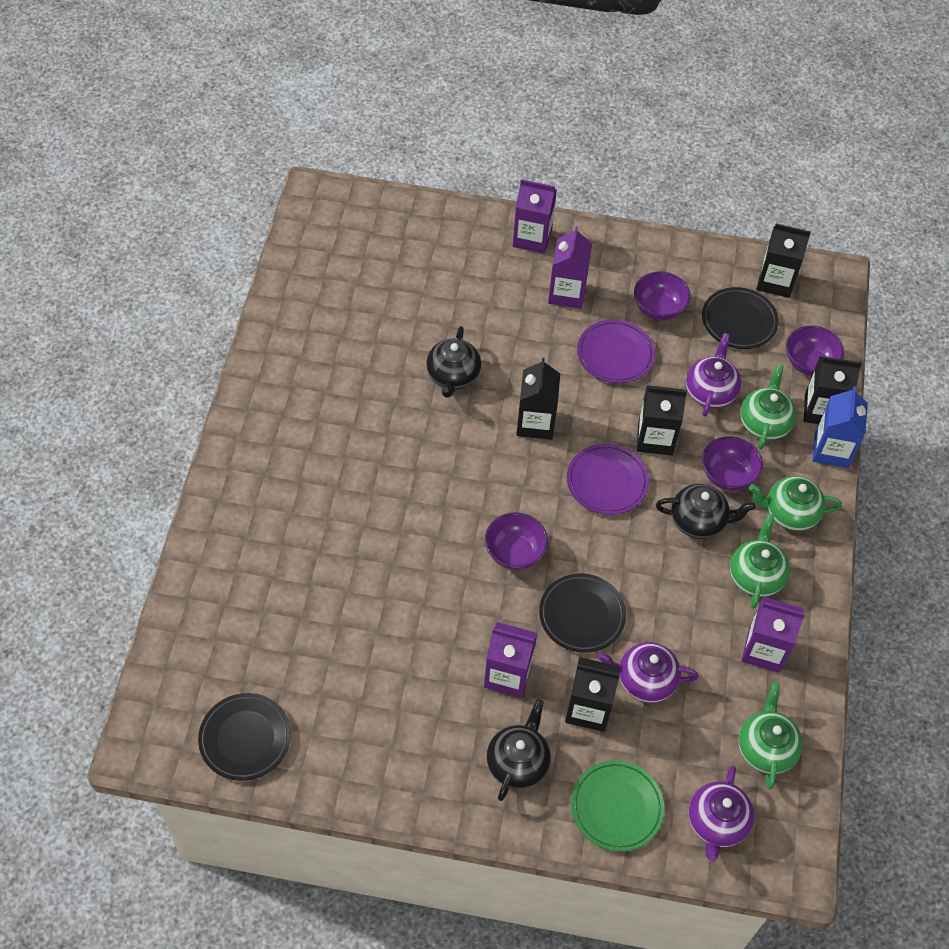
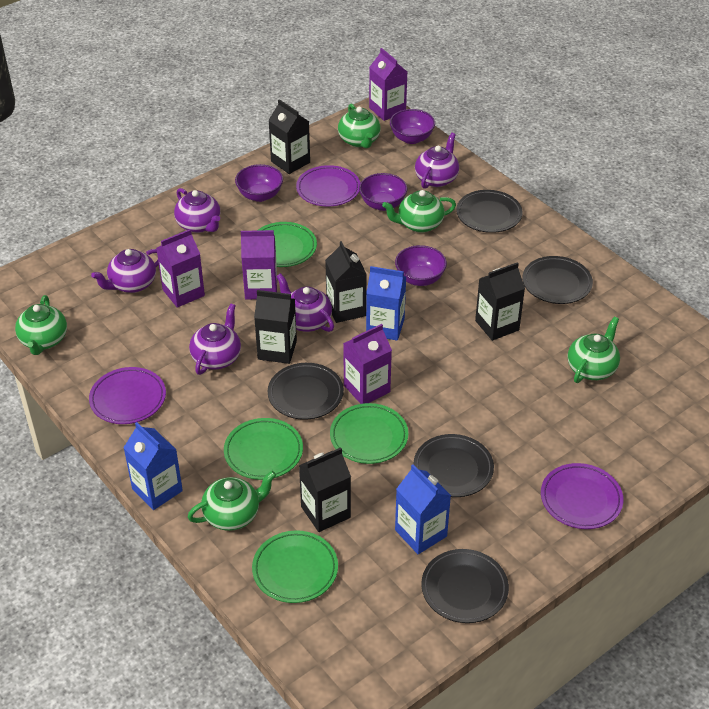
black plate: [198,693,291,781] [539,573,626,653] [702,287,779,349] = 3 -> [268,363,344,420] [413,434,494,497] [421,549,509,623] [456,190,523,233] [523,256,593,304] = 5
black teapot: [426,326,481,398] [487,699,551,801] [656,484,755,539] = 3 -> none = 0
blue carton: [813,386,868,468] = 1 -> [123,422,183,510] [366,266,406,341] [395,464,451,554] = 3
green plate: [571,760,665,852] = 1 -> [224,418,303,480] [252,530,338,603] [257,222,317,267] [330,403,408,464] = 4
green teapot: [730,514,790,608] [738,682,803,789] [740,364,797,449] [749,476,842,531] = 4 -> [15,295,67,355] [188,471,276,531] [338,104,381,148] [382,190,456,233] [568,317,620,383] = 5
purple plate: [567,444,649,515] [577,319,655,383] = 2 -> [89,367,166,424] [296,165,360,206] [541,463,623,529] = 3
purple teapot: [598,642,699,703] [686,333,741,416] [688,766,754,862] = 3 -> [91,249,159,293] [174,188,220,233] [189,304,241,375] [276,273,334,332] [415,132,459,189] = 5

